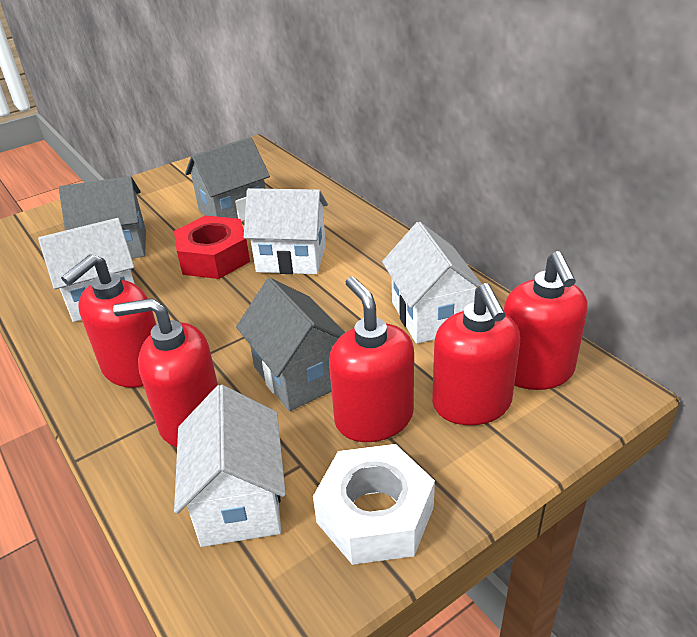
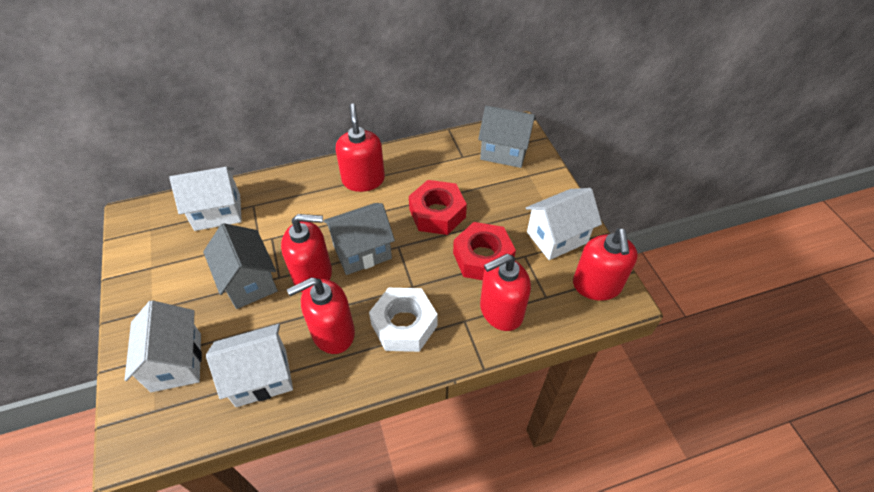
red nut: [174,215,250,279] = 1 -> [409,180,467,235] [453,222,516,280] = 2

